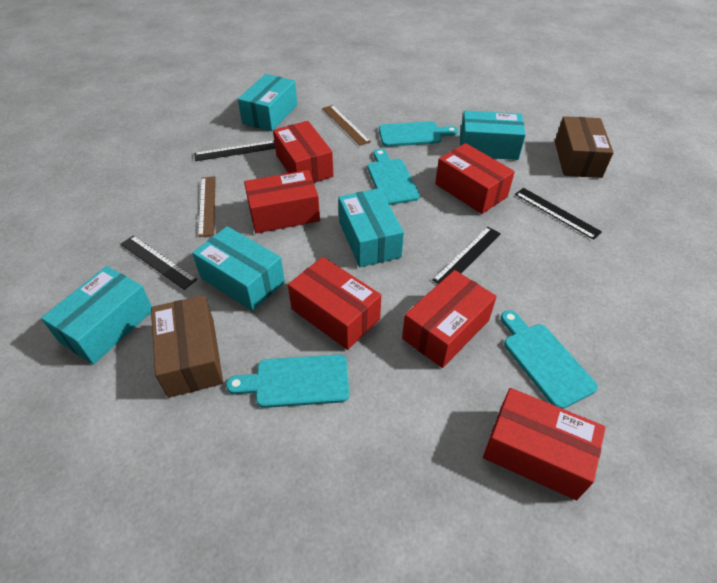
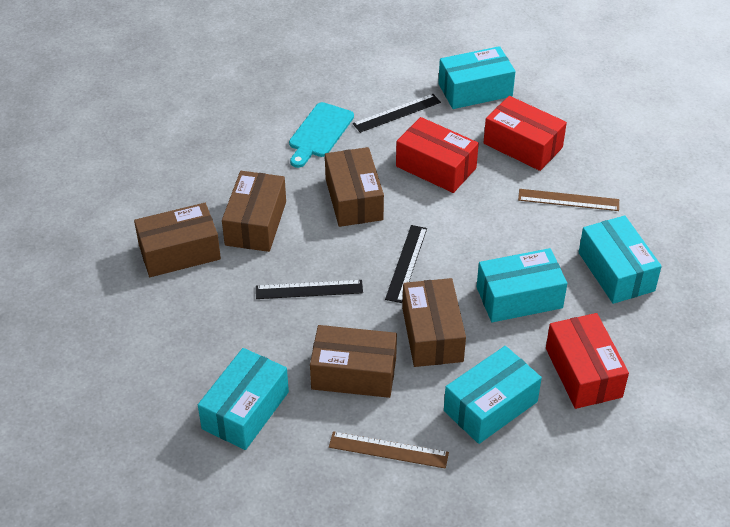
black ruler: [120,235,197,290] [194,141,275,161] [432,227,501,284] [515,188,602,240] = 4 -> [256,280,363,299] [353,94,441,133] [385,225,427,303] = 3
brown box: [151,295,223,398] [555,116,614,178] = 2 -> [134,203,221,277] [222,171,286,252] [310,325,397,398] [325,147,384,227] [402,278,466,367] = 5
red box: [244,170,320,233] [273,121,333,183] [288,257,381,350] [402,270,497,368] [435,143,515,214] [483,388,606,500] = 6 -> [396,117,479,193] [483,96,567,171] [546,313,629,409] = 3
turquoise cutting board: [226,354,349,408] [367,149,420,205] [379,121,458,147] [501,310,598,409] = 4 -> [289,102,354,168] = 1

